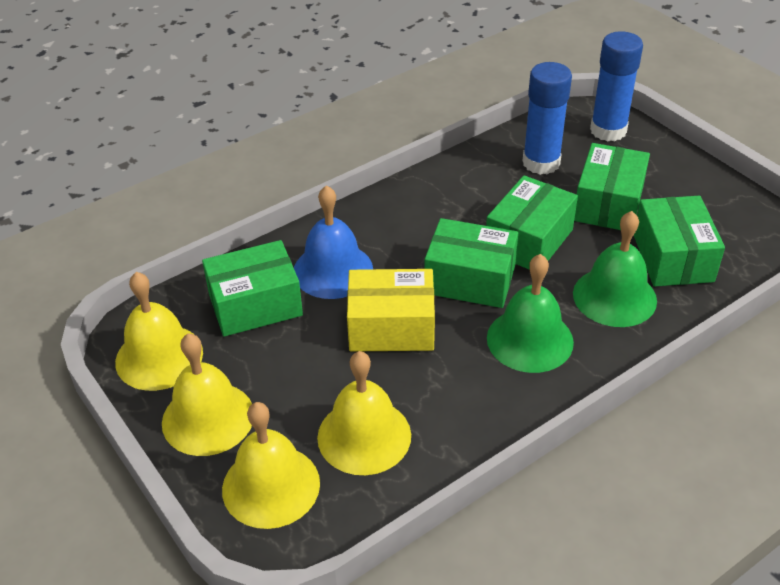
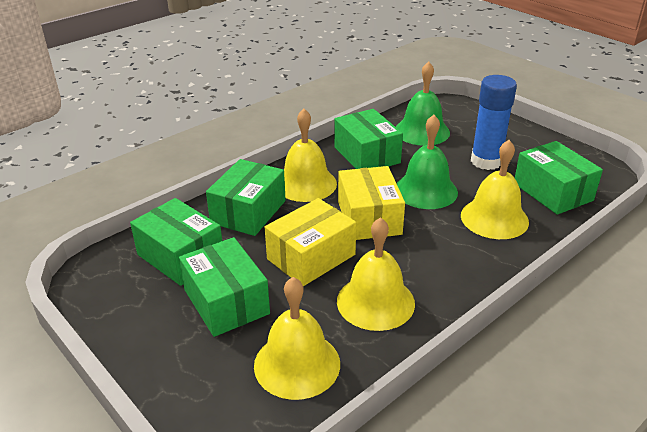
blue bell: [294,185,373,299] = 1 -> none = 0
blue glue stick: [523,62,572,175] [590,31,643,142] = 2 -> [471,75,517,170] = 1
yellow box: [347,269,435,352] = 1 -> [265,198,356,286] [338,166,405,240] = 2

